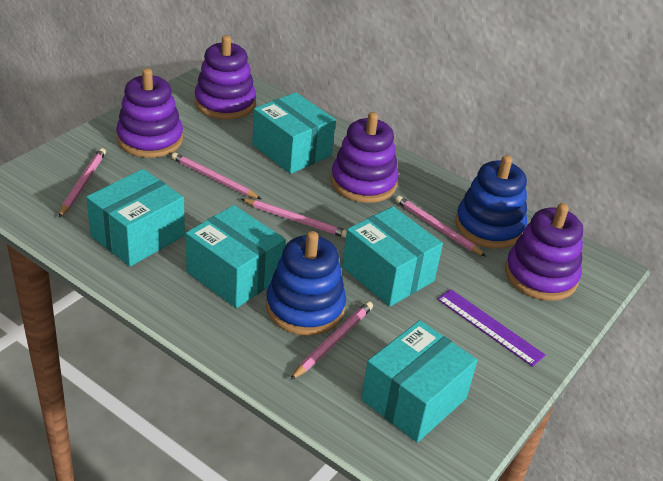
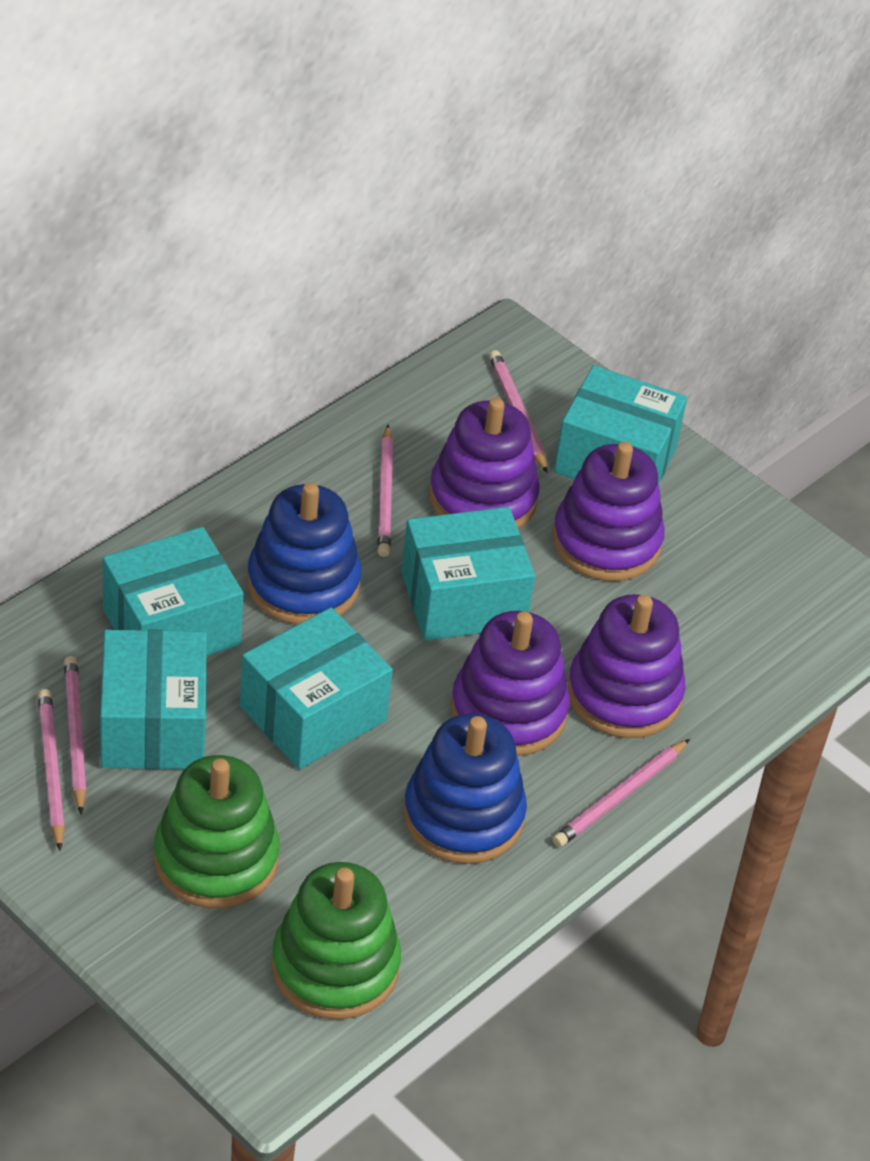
green stacking toy: none = 0 -> [154,755,280,909] [271,862,401,1020] = 2
purple ruler: [437,289,546,367] = 1 -> none = 0

